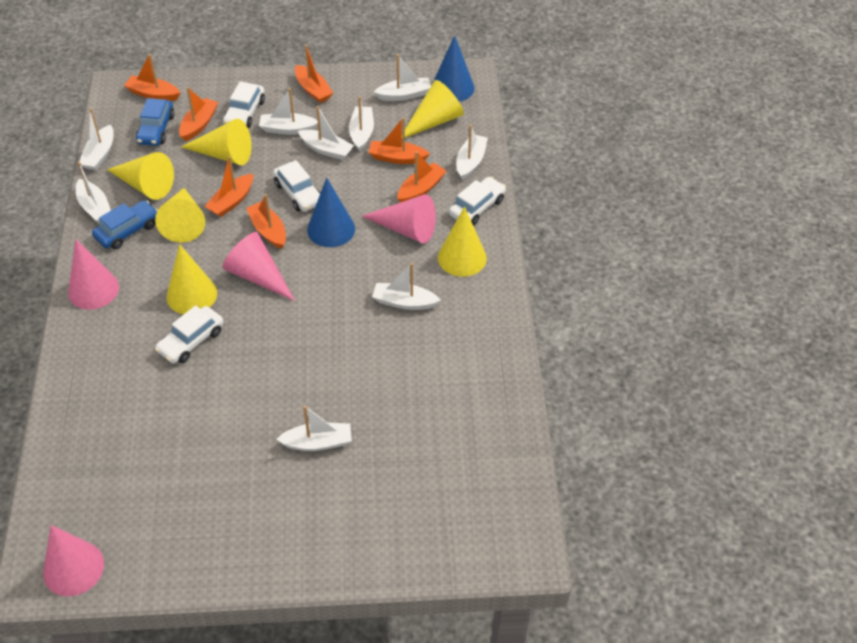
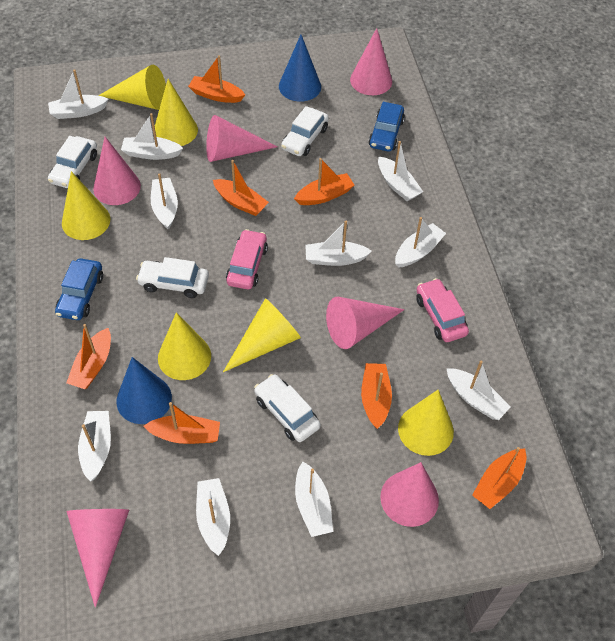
pink car: none = 0 -> [226,229,268,289] [416,278,469,342] = 2
pink cone: [43,525,104,596] [68,239,119,310] [222,232,295,301] [362,194,436,243] = 4 -> [66,509,129,608] [93,137,141,205] [206,115,278,162] [326,297,404,349] [350,28,392,95] [380,462,439,527] = 6
white boat: [76,162,111,223] [79,109,114,170] [259,88,318,135] [276,406,352,451] [298,106,354,160] [349,96,374,151] [372,263,441,310] [374,54,431,101] [456,125,488,180] = 9 -> [48,69,108,119] [78,411,111,482] [121,113,183,160] [151,173,178,230] [196,478,230,556] [295,462,333,537] [305,221,372,266] [378,141,423,201] [395,217,446,268] [446,360,510,420] = 10

